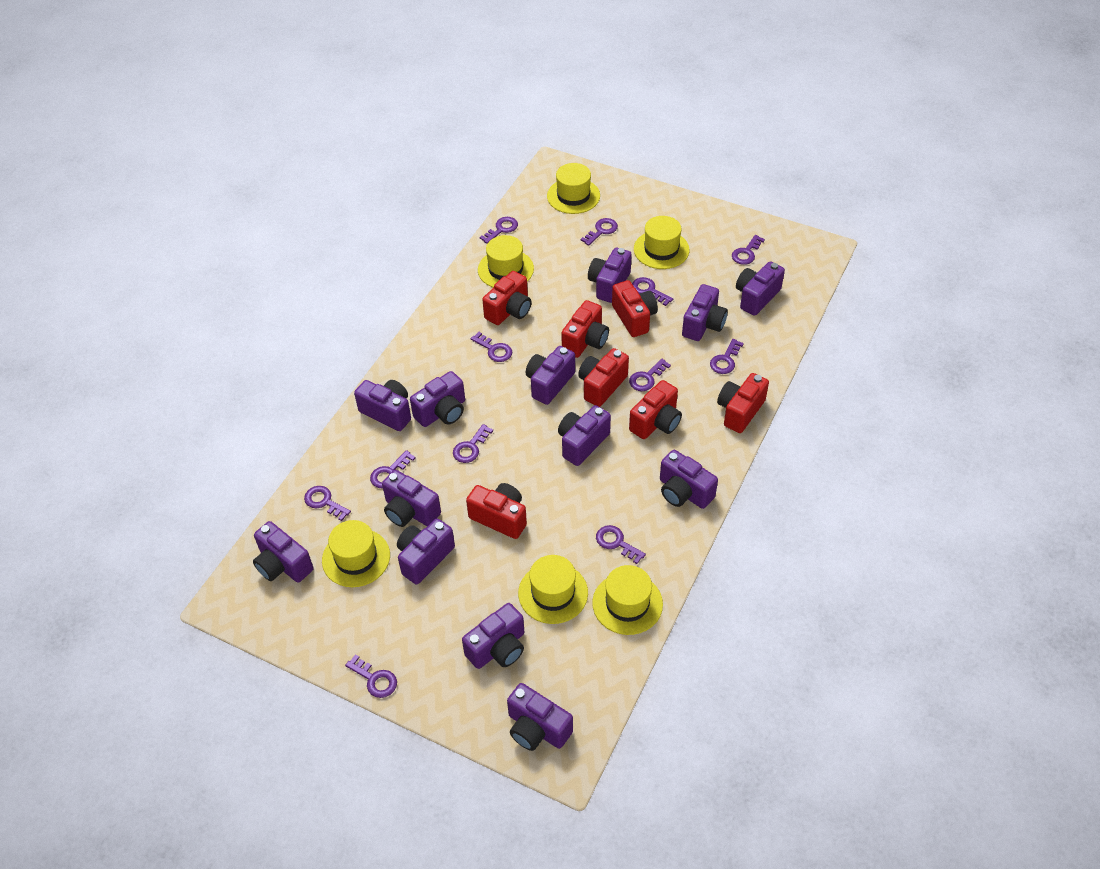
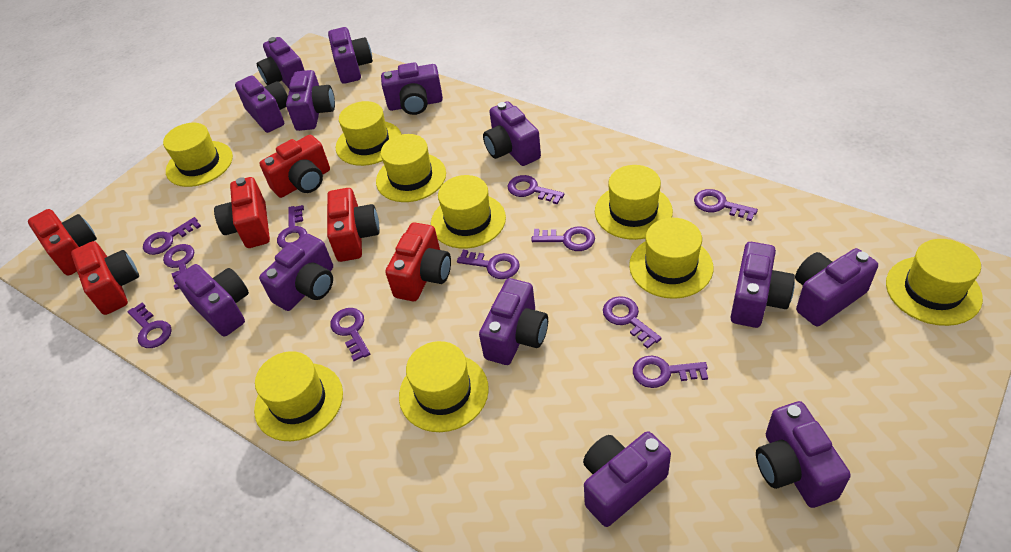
purple key: [304,486,351,521] [345,654,397,698] [370,450,415,488] [453,424,493,463] [471,332,512,362] [480,217,518,244] [581,218,618,246] [596,525,646,564] [629,359,671,391] [632,277,673,306] [710,339,744,374] [732,235,765,265] = 12 -> [127,303,172,348] [143,217,201,255] [163,244,194,290] [277,205,307,248] [330,308,370,361] [457,250,520,279] [508,175,564,204] [531,227,595,251] [603,296,662,349] [633,355,708,388] [694,189,758,221] = 11
red camera: [466,483,527,539] [482,271,532,325] [561,300,609,358] [578,348,629,407] [612,280,658,337] [629,380,682,439] [717,373,769,433] = 7 -> [28,209,97,276] [71,241,139,315] [214,177,270,248] [260,135,330,198] [327,188,380,262] [385,222,451,301] = 6
yellow hat: [322,520,390,587] [478,235,534,288] [518,555,588,624] [547,163,600,214] [592,565,663,635] [634,216,690,269] = 6 -> [163,123,233,187] [254,351,343,441] [335,101,402,166] [376,134,446,202] [399,341,489,432] [431,175,506,249] [595,165,673,240] [629,218,713,299] [886,239,983,326] = 9

